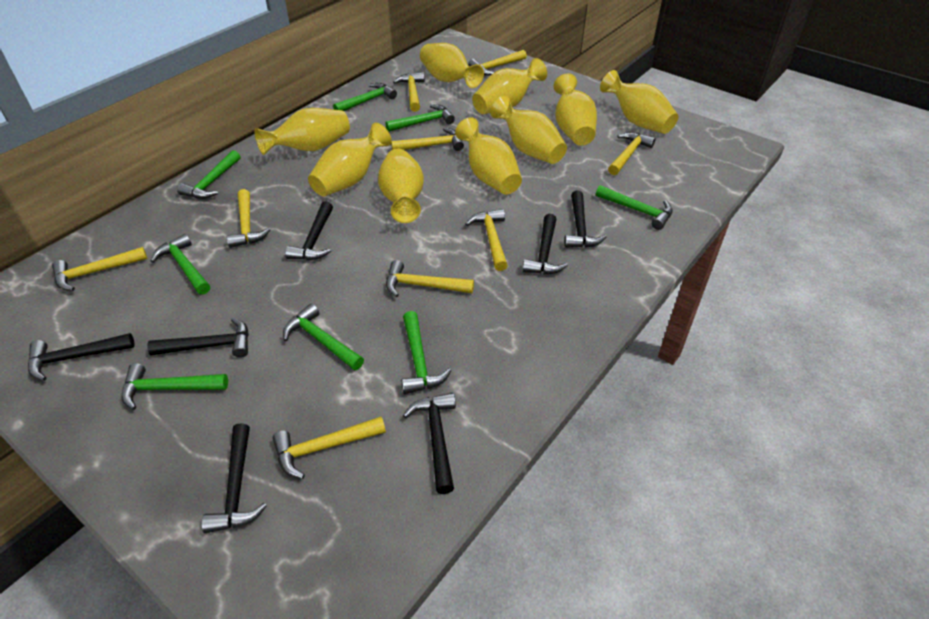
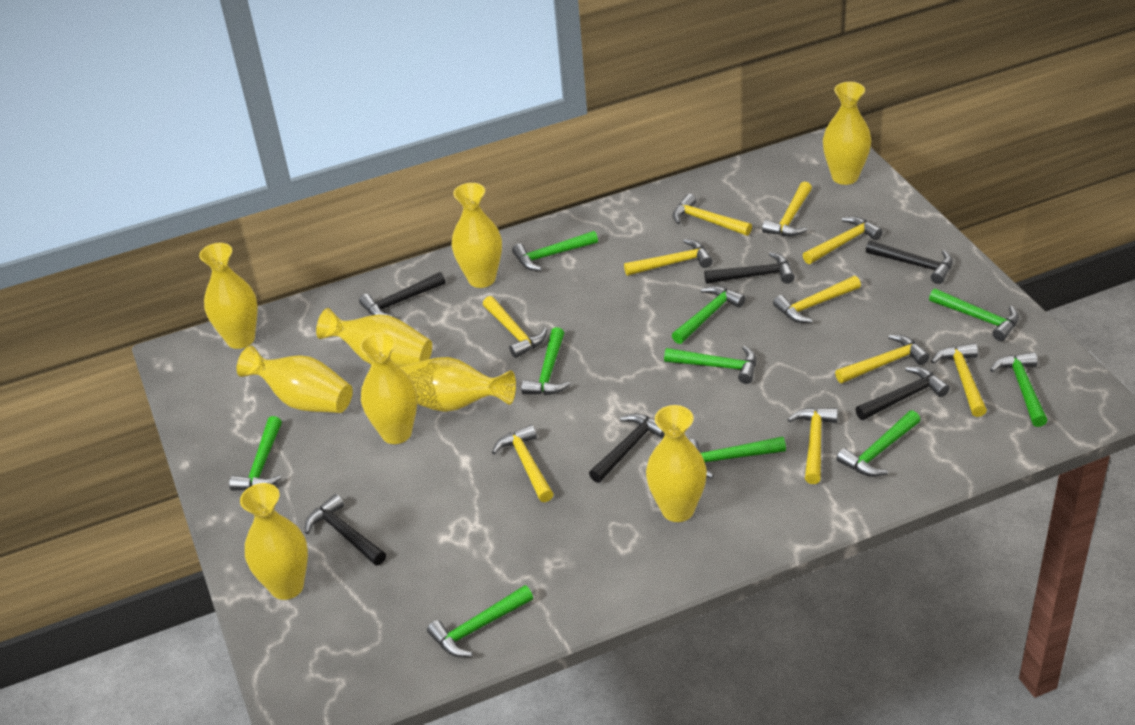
black hammer: [28,333,134,381] [147,318,249,358] [201,423,267,533] [285,201,333,260] [403,393,456,494] [522,214,568,274] [564,191,606,248] = 7 -> [305,494,386,566] [359,272,446,317] [589,414,665,483] [704,252,795,284] [855,367,950,420] [866,240,953,284] = 6
green hammer: [121,363,228,410] [151,234,210,295] [177,150,240,199] [283,303,364,370] [333,83,397,111] [385,104,455,132] [401,311,451,394] [596,185,673,230] = 8 -> [229,416,282,491] [427,585,533,657] [512,231,598,271] [521,327,570,395] [664,346,756,384] [672,286,746,344] [689,436,786,478] [836,410,920,477] [929,288,1019,341] [990,352,1048,427] = 10
yellow hammer: [52,247,147,291] [227,189,270,248] [273,417,386,479] [386,260,474,297] [391,128,464,151] [393,72,425,112] [465,209,508,271] [468,50,527,75] [608,132,655,175] = 9 -> [483,296,547,358] [492,425,554,502] [624,239,713,276] [672,194,752,236] [762,181,812,236] [773,276,861,323] [787,408,838,484] [803,216,883,264] [835,335,930,383] [931,343,987,417] = 10

